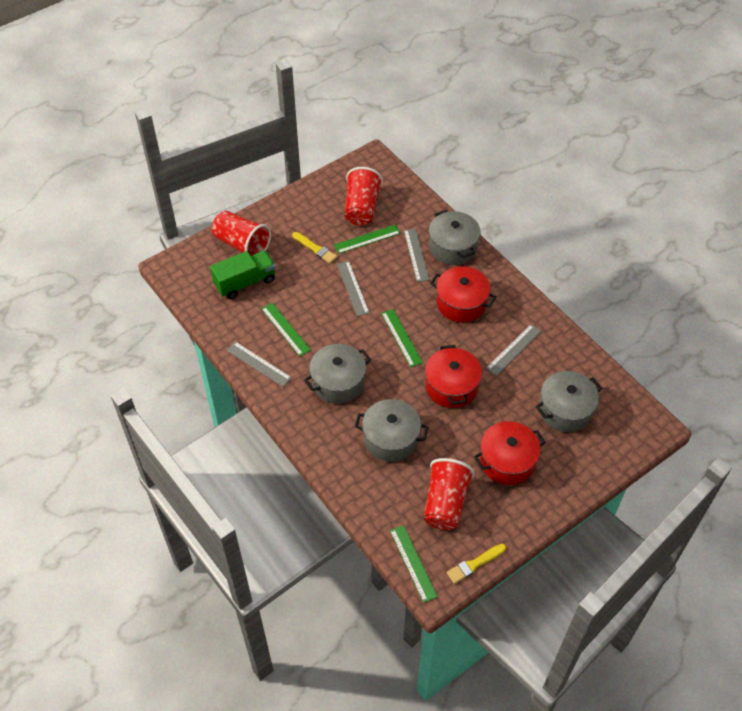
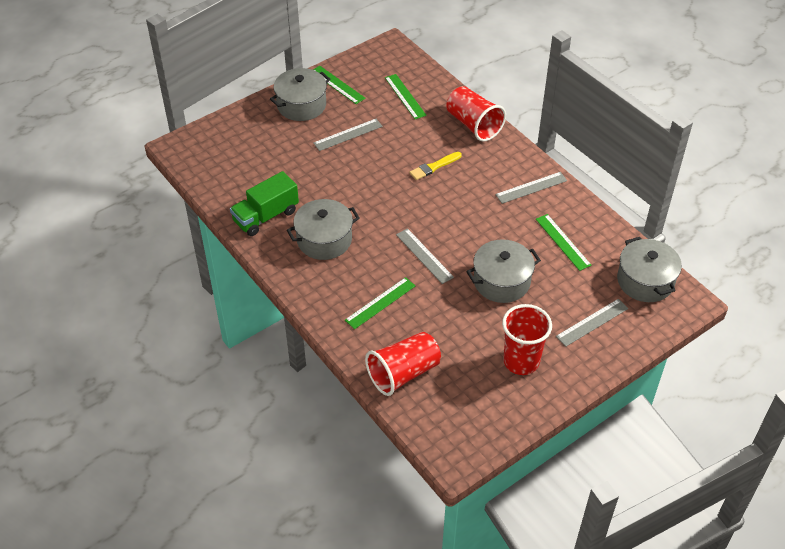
red pot: [425,345,482,408] [430,266,496,323] [474,421,546,485] = 3 -> none = 0
yellow brush: [292,232,337,264] [447,544,506,584] = 2 -> [409,152,462,180] = 1

